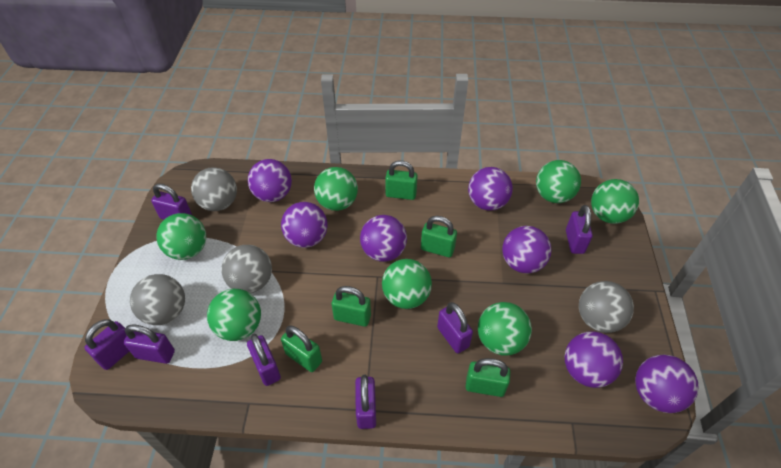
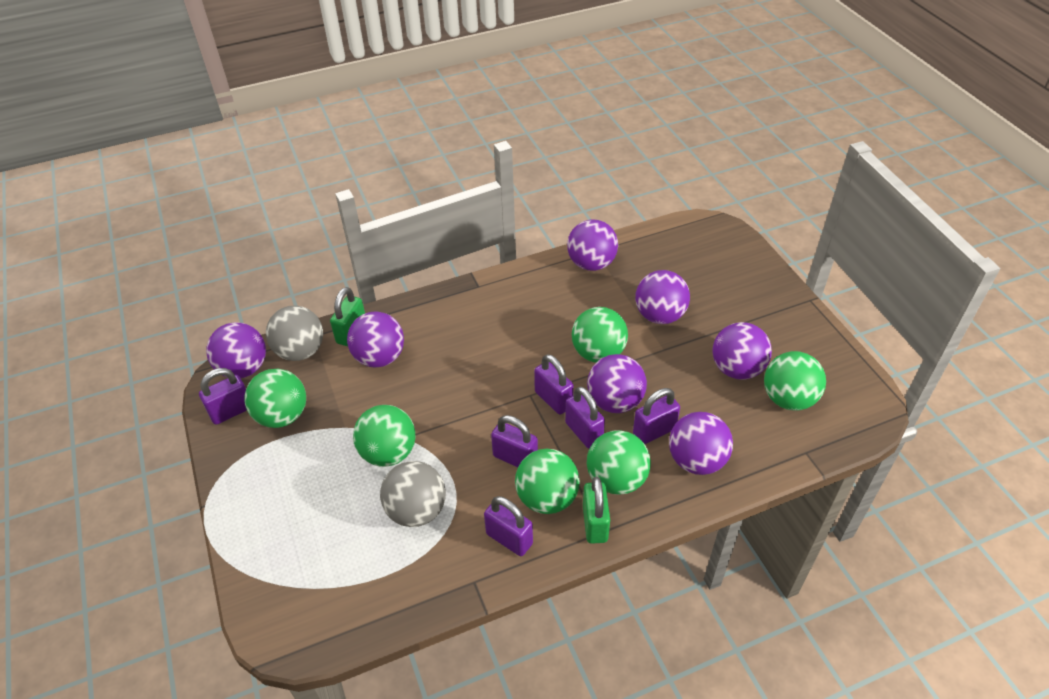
green ball: [156,213,206,260] [207,289,261,341] [314,167,358,211] [382,259,432,309] [478,302,532,356] [536,160,581,203] [591,179,639,224] = 7 -> [244,369,306,428] [353,405,415,467] [515,449,580,514] [572,307,628,363] [587,430,651,495] [764,351,826,411] = 6
green padlock: [281,325,322,372] [332,286,371,327] [385,160,418,200] [421,216,457,257] [466,358,510,397] = 5 -> [330,287,365,346] [583,477,610,544] = 2
grey ball: [130,274,185,325] [191,167,237,211] [221,245,272,293] [579,281,634,333] = 4 -> [266,305,323,361] [380,461,446,527] = 2
purple padlock: [84,319,129,370] [124,324,175,364] [151,184,192,219] [247,334,281,386] [355,375,376,429] [437,302,473,353] [566,205,593,254] = 7 -> [199,368,247,425] [484,496,533,556] [491,415,538,467] [534,354,574,415] [565,387,605,449] [633,388,680,444] = 6

